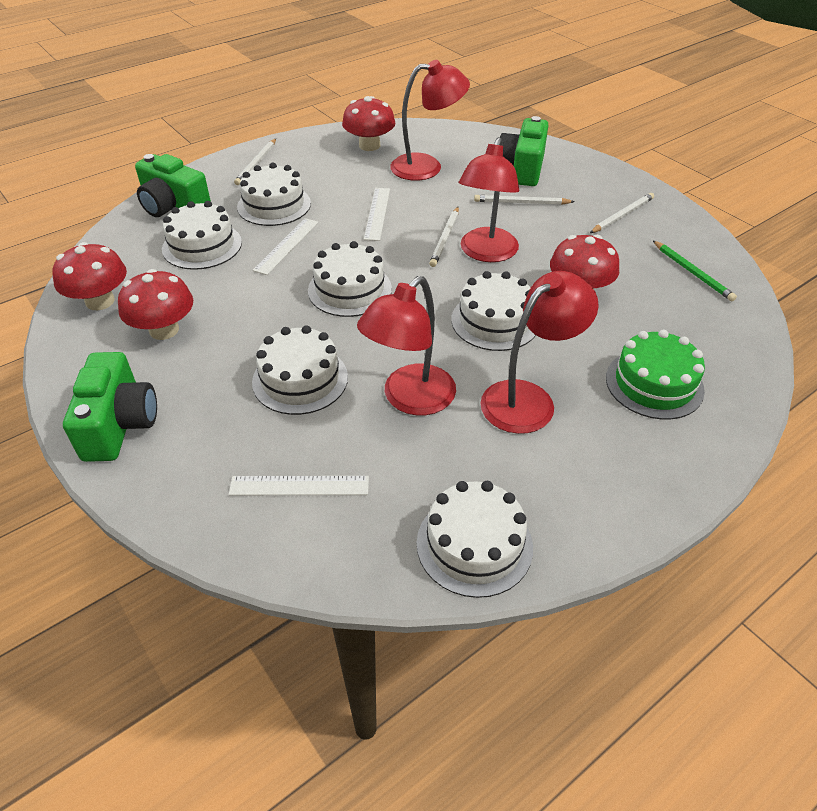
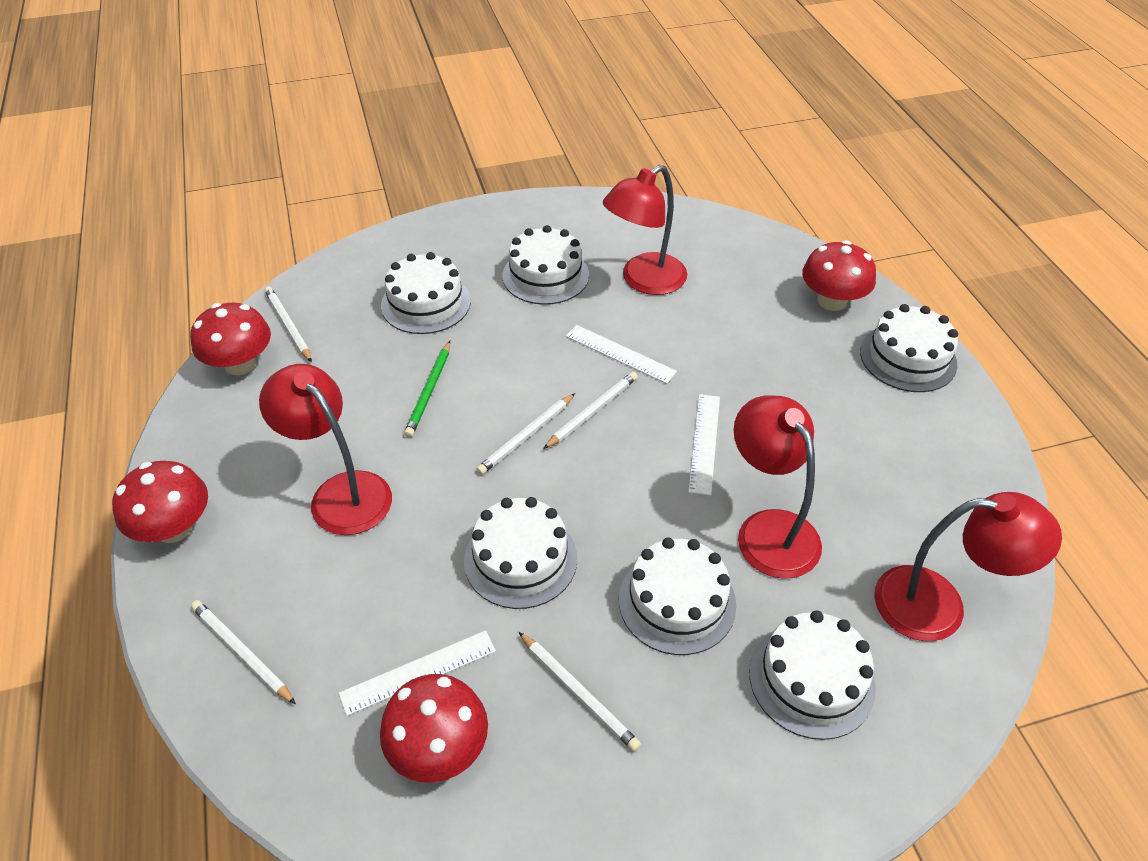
green cake: [606,330,705,419] = 1 -> none = 0
green camera: [63,352,157,462] [135,154,211,217] [500,116,548,186] = 3 -> none = 0
white pencil: [234,139,276,185] [429,207,459,267] [474,195,575,205] [590,193,654,233] = 4 -> [191,600,296,704] [264,286,312,362] [476,393,575,475] [519,632,641,752] [543,372,638,449] = 5

